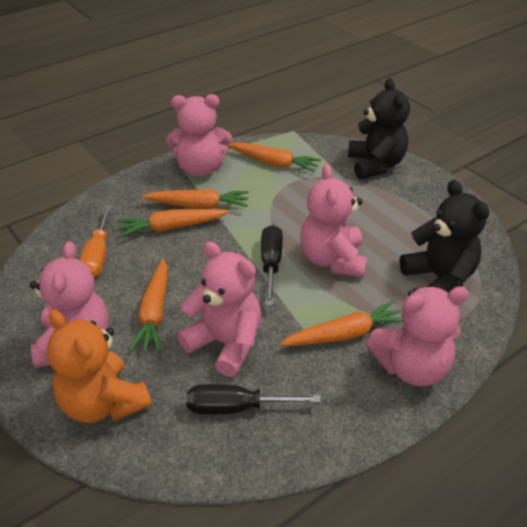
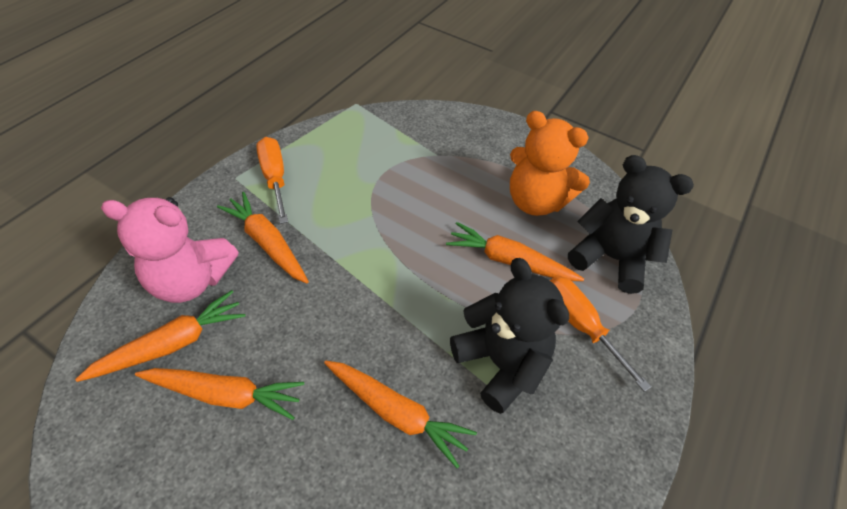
black screwdriver: [187,384,321,415] [261,225,283,305] = 2 -> none = 0
orange screwdriver: [79,205,112,277] = 1 -> [256,137,288,224] [550,276,651,392] = 2
pink teddy bear: [30,241,109,368] [166,94,232,177] [178,241,261,377] [300,164,367,277] [366,286,469,386] = 5 -> [101,197,238,303] = 1

